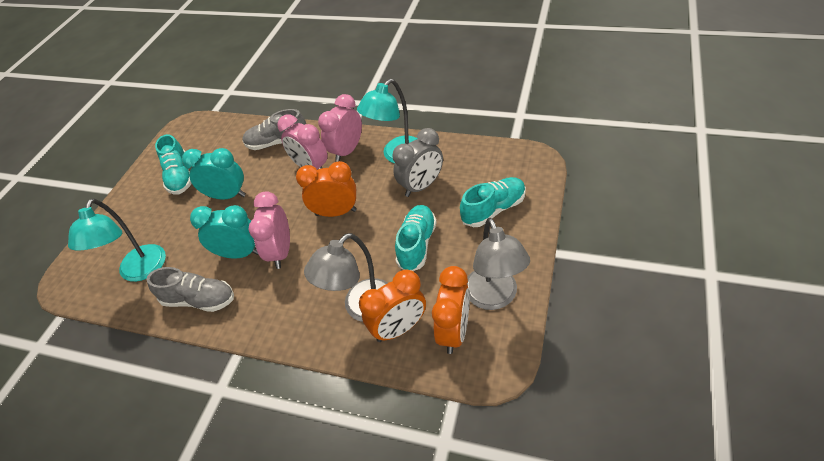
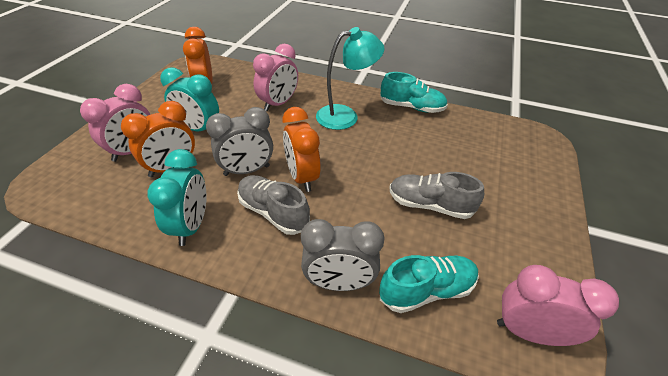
grey clock: [392,128,443,197] = 1 -> [206,107,273,176] [301,219,385,291] = 2
grey lamp: [304,233,388,322] [467,218,530,310] = 2 -> none = 0
turquoise lamp: [68,198,166,282] [357,79,418,164] = 2 -> [316,27,385,130] = 1
turquoise shoe: [155,134,192,195] [395,205,437,271] [460,177,526,227] = 3 -> [379,255,479,313] [380,72,448,113] = 2

